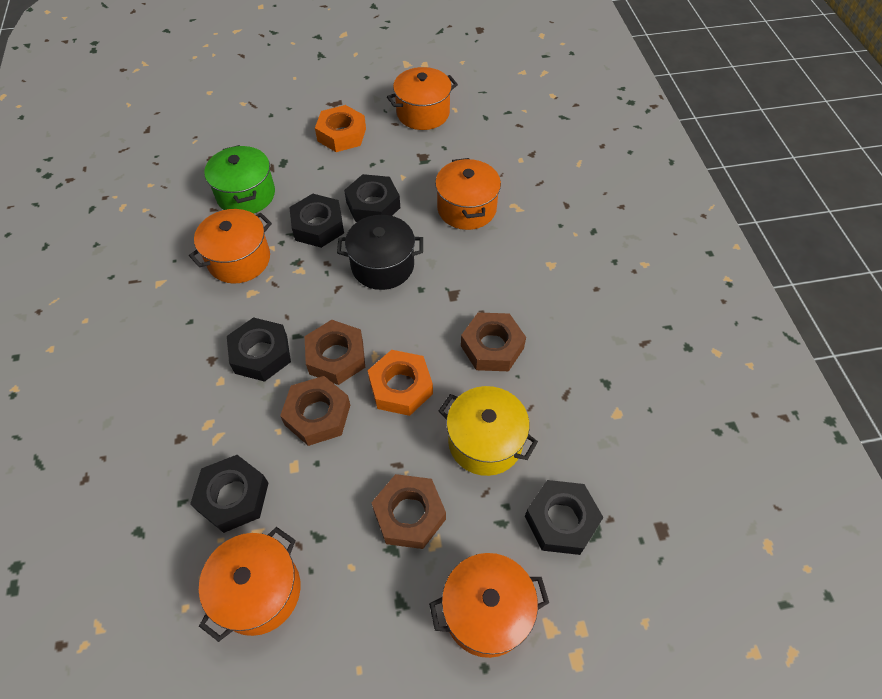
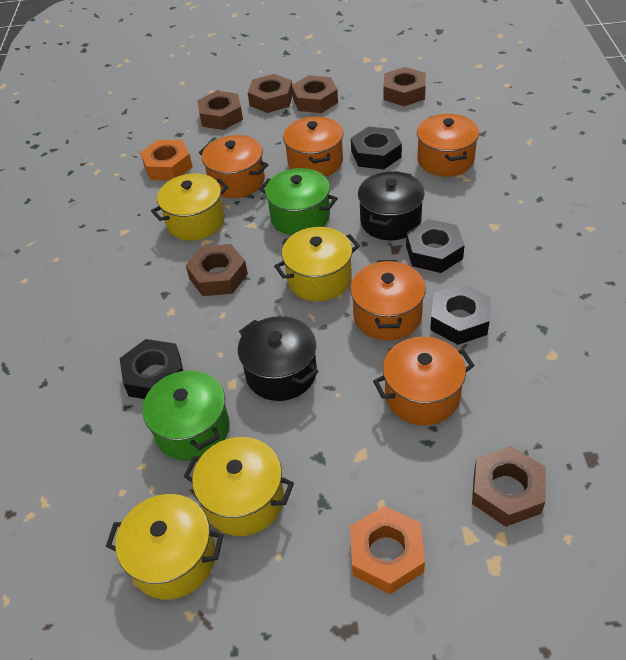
black nut: [190,455,268,533] [227,317,291,382] [289,194,344,248] [344,174,400,222] [525,480,604,555] = 5 -> [119,339,183,399] [351,126,402,170] [406,219,465,273] [430,283,490,345] = 4
black pot: [337,215,423,290] = 1 -> [238,316,318,401] [358,171,424,240] = 2
brown nut: [280,376,350,446] [304,320,365,385] [371,474,446,549] [461,312,526,371] = 4 -> [186,244,248,296] [197,91,243,130] [248,74,293,113] [292,75,338,113] [383,67,426,106] [472,446,545,527] = 6
green pot: [204,145,275,214] = 1 -> [142,370,230,461] [259,168,338,235] = 2
yellow pot: [439,386,538,476] = 1 -> [106,494,224,600] [151,174,229,241] [183,437,294,536] [274,227,360,301] = 4

